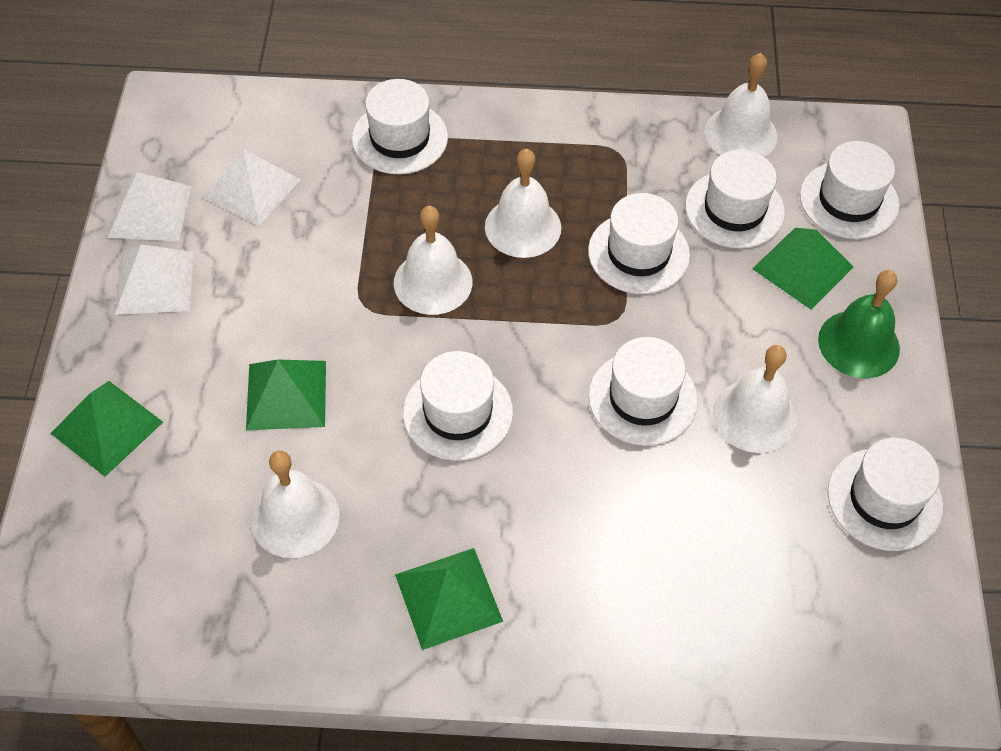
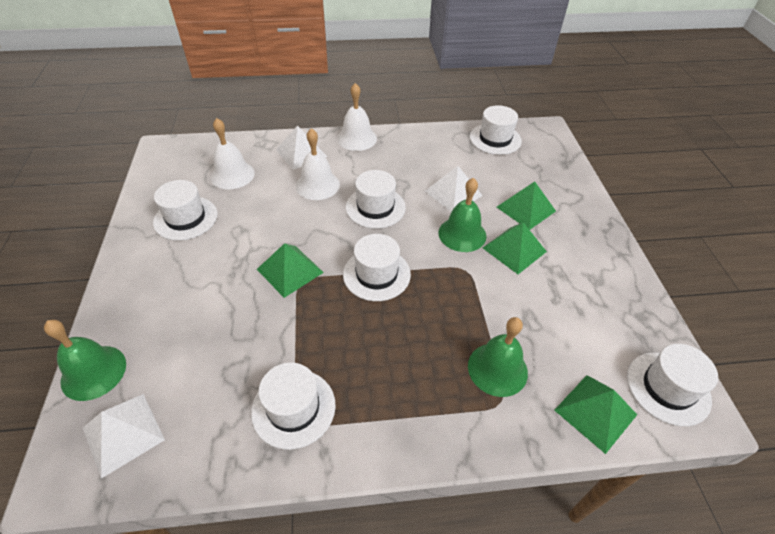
green bell: [818,270,900,378] = 1 -> [44,320,126,401] [439,178,487,252] [468,317,528,397] = 3
white bell: [251,451,340,558] [394,206,473,315] [485,149,561,258] [705,53,778,157] [713,345,797,453] = 5 -> [210,118,255,189] [296,128,340,200] [337,83,377,151] = 3
white hat: [352,79,448,175] [403,351,513,461] [588,193,690,294] [588,337,698,446] [685,150,785,249] [800,141,899,239] [828,438,943,551] = 7 -> [153,180,218,241] [251,362,336,450] [343,234,411,301] [346,170,406,229] [470,105,522,155] [627,344,718,426] = 6

